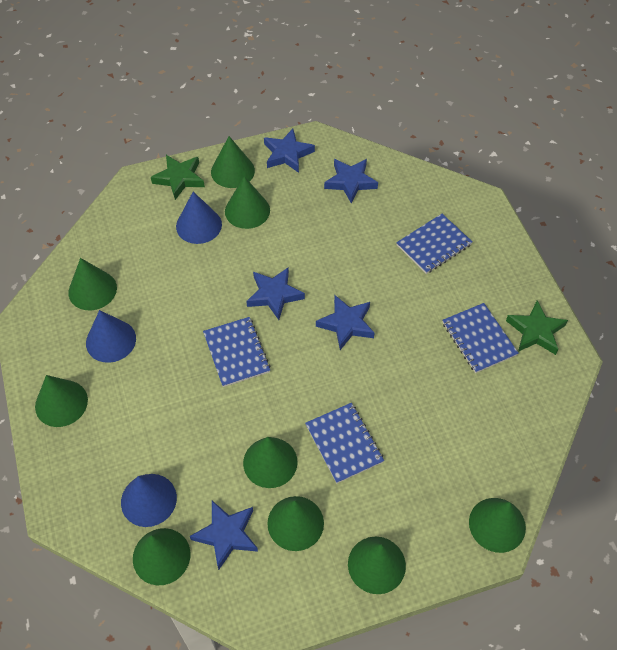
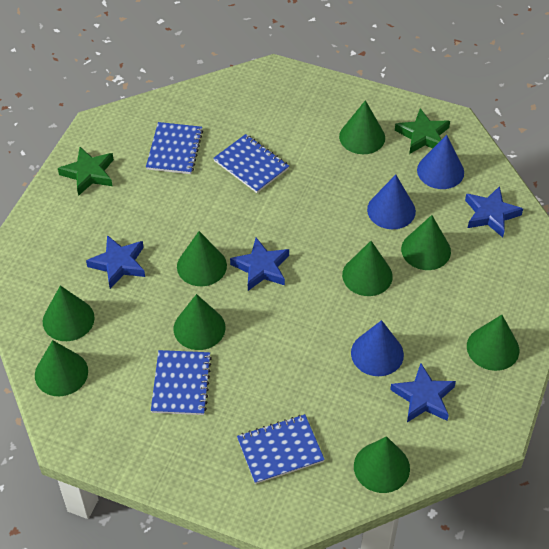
blue star: [190,501,258,570] [246,267,305,320] [264,129,315,173] [316,295,375,350] [324,159,378,204] = 5 -> [86,235,145,289] [230,238,289,291] [390,363,456,422] [465,186,523,237] = 4

